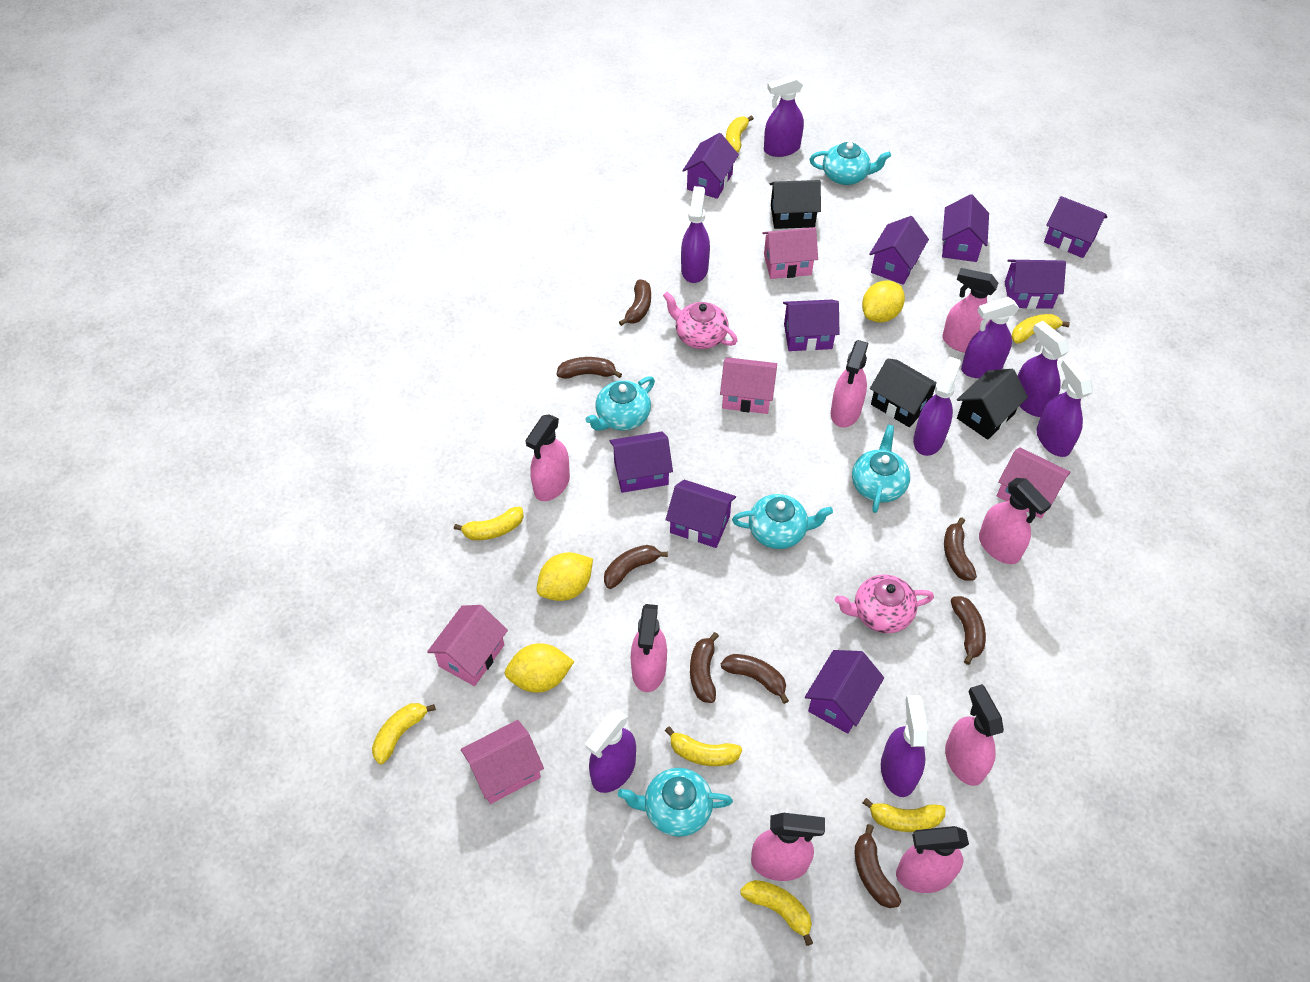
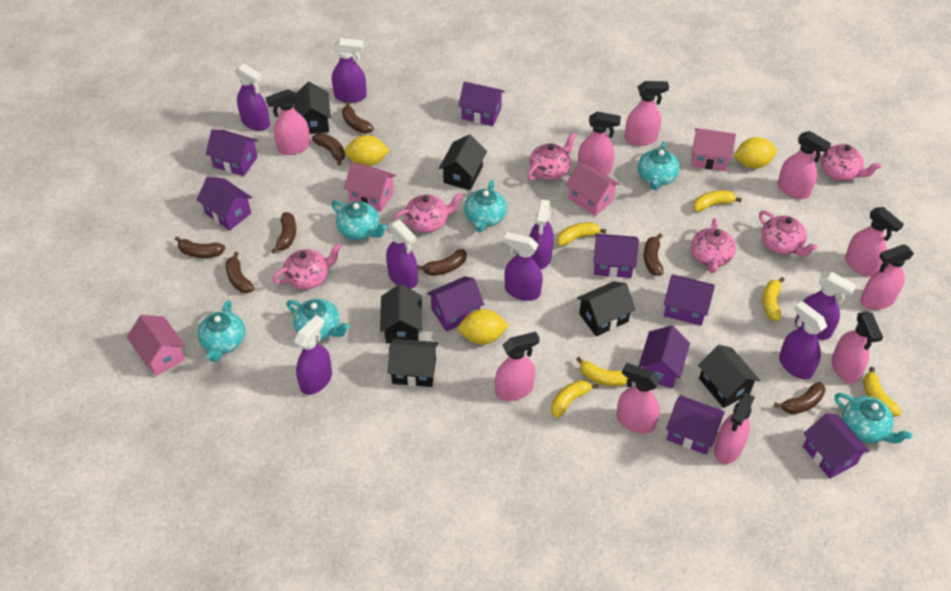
black house: [770,180,821,229] [870,359,937,427] [957,369,1028,440] = 3 -> [294,82,331,134] [380,284,422,343] [388,339,438,387] [439,134,487,190] [577,281,636,336] [698,345,760,408] = 6
pink house: [427,605,508,686] [461,720,544,804] [720,357,777,414] [762,227,818,279] [997,447,1071,519] = 5 -> [127,315,185,376] [344,163,396,212] [566,162,620,216] [691,128,736,171] = 4
pink spray bottle: [525,414,570,501] [631,604,667,692] [751,813,825,881] [831,340,869,428] [896,826,969,893] [942,268,999,353] [945,684,1004,786] [979,478,1051,564] = 8 -> [265,89,310,155] [495,332,540,401] [578,112,621,175] [616,363,660,433] [625,81,669,146] [714,393,755,464] [777,131,831,199] [832,312,883,384] [845,207,904,277] [860,244,914,310] = 10
pink teapot: [663,292,738,349] [835,575,934,633] = 2 -> [272,244,341,290] [393,193,463,233] [527,132,576,180] [691,218,736,273] [759,210,818,256] [813,144,882,181] = 6
turquoise teapot: [585,376,655,431] [618,768,733,837] [732,494,833,549] [809,142,891,185] [852,425,910,513] = 5 -> [198,300,246,362] [286,299,350,340] [332,201,387,240] [464,180,507,232] [638,141,680,190] [835,393,912,443] = 6
yellow banana: [372,703,436,764] [454,507,524,540] [665,726,742,766] [726,115,754,153] [740,880,813,946] [863,798,946,832] [1012,314,1070,343] = 7 -> [551,380,598,418] [557,222,606,246] [576,357,628,386] [693,190,742,212] [762,277,785,321] [863,367,901,417] = 6

